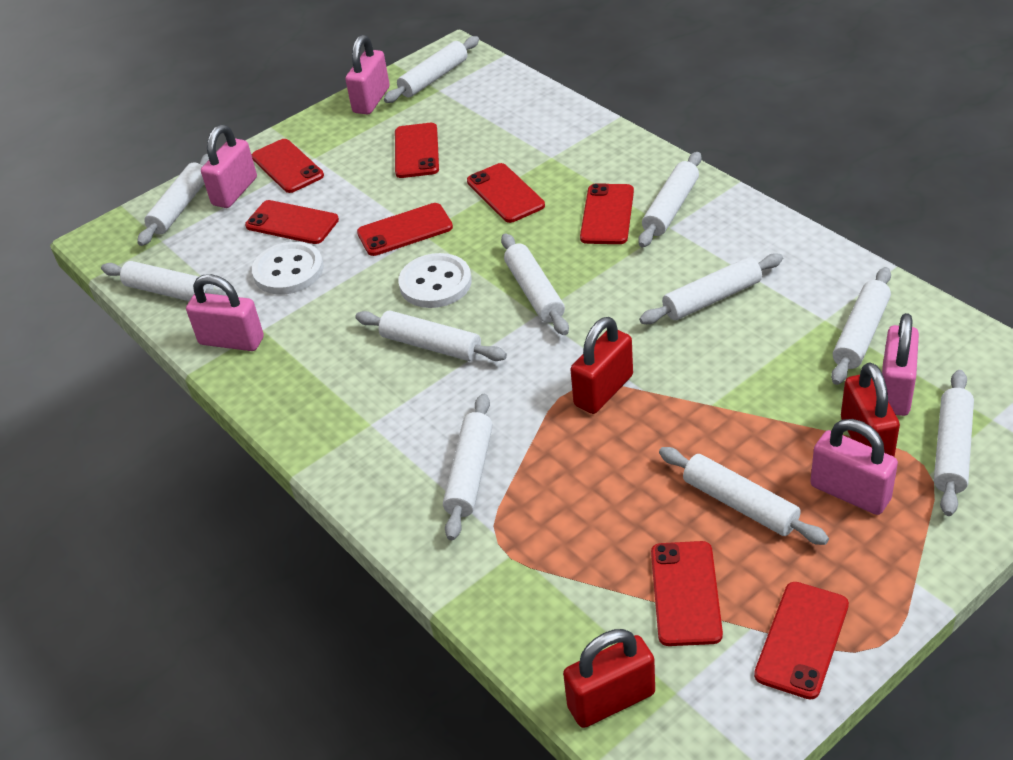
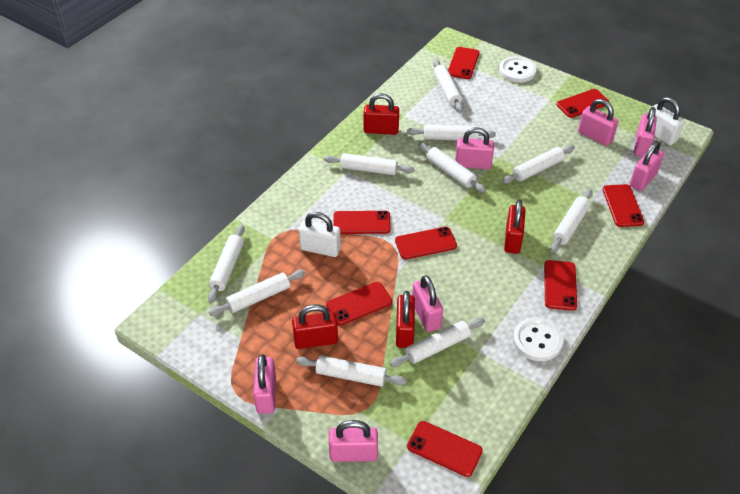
pink padlock: [186,274,264,351] [201,125,257,208] [345,35,390,114] [810,419,898,515] [882,313,919,416] = 5 -> [253,354,276,414] [329,420,378,462] [412,275,443,332] [455,127,494,169] [578,99,619,146] [630,141,664,191] [634,107,657,157] = 7
red padlock: [563,629,655,728] [571,317,633,414] [841,362,900,457] = 3 -> [292,304,338,349] [363,93,399,135] [396,291,415,348] [504,200,525,254] = 4
white padlock: none = 0 -> [299,212,341,257] [648,97,685,145] = 2
white rolling pin: [101,261,227,301] [137,154,209,246] [356,311,507,361] [384,36,479,103] [443,394,493,540] [501,233,569,335] [638,152,702,247] [639,253,783,324] [659,447,829,545] [831,267,891,385] [934,370,974,516] = 11 -> [208,225,245,303] [209,270,306,316] [296,355,407,387] [324,153,415,175] [390,318,485,367] [407,125,496,140] [418,143,486,193] [433,59,463,112] [502,145,574,184] [550,189,593,253] = 10

